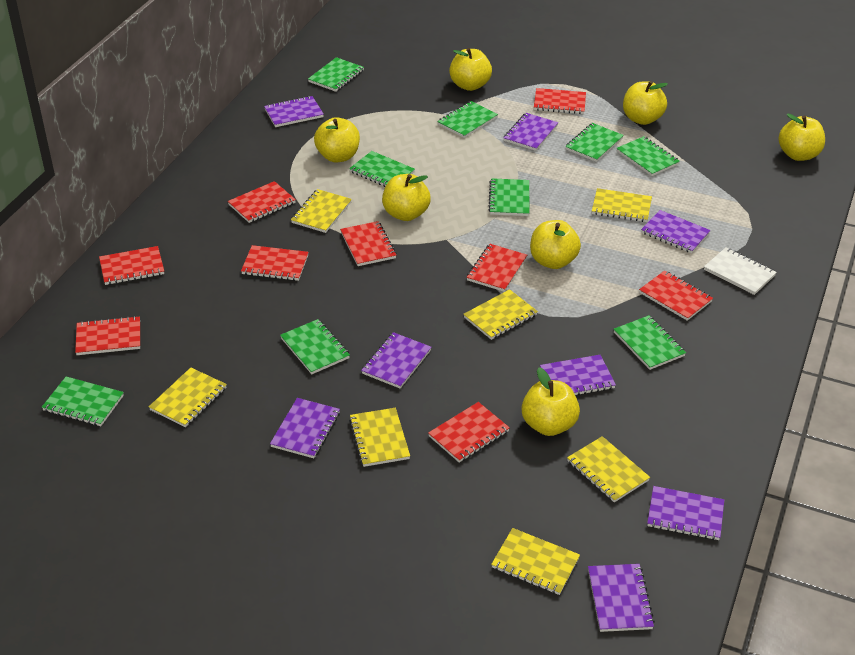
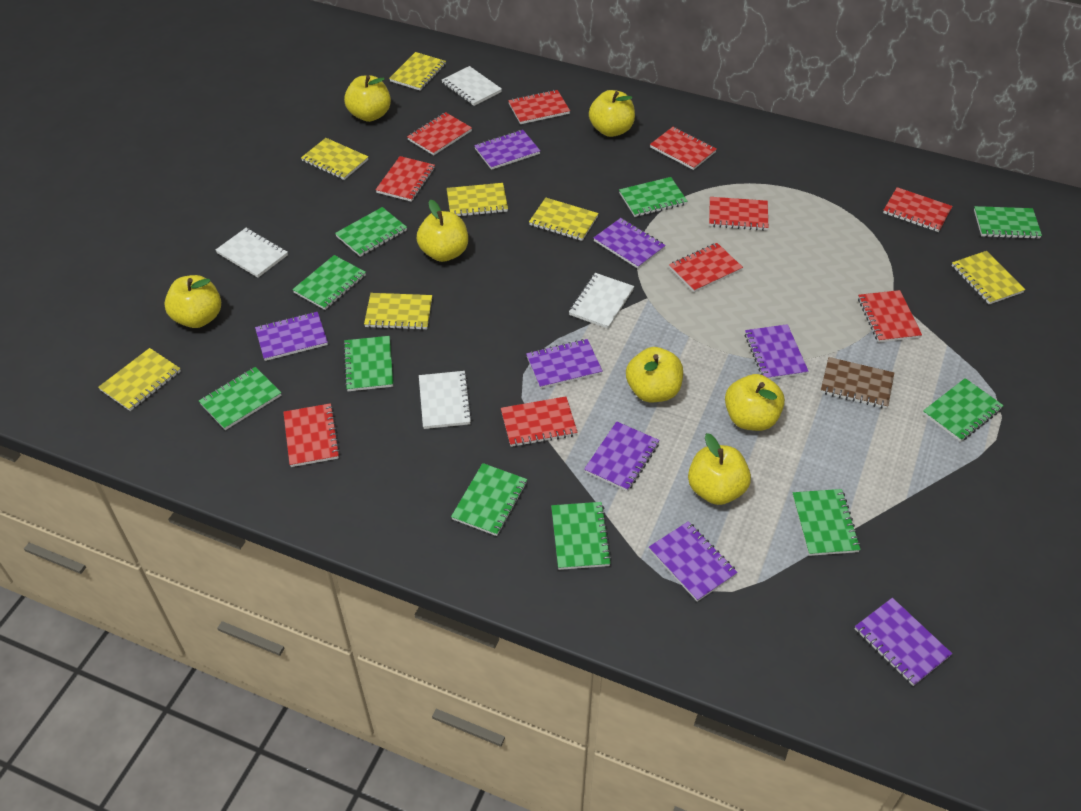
brown notebook: none = 0 -> [821,357,894,409] = 1
green notebook: [42,376,124,426] [280,319,350,374] [308,57,364,92] [349,151,415,187] [437,101,498,138] [488,178,529,216] [565,123,624,162] [614,315,686,370] [616,136,680,176] = 9 -> [199,367,281,430] [292,255,366,310] [335,207,407,257] [343,336,393,391] [451,463,527,536] [551,502,612,570] [619,177,687,217] [792,489,861,556] [923,378,1004,442] [974,206,1042,239] = 10
red notebook: [75,316,140,355] [99,246,164,285] [228,181,296,223] [241,245,309,281] [340,221,396,266] [428,402,510,463] [467,244,527,292] [534,88,586,114] [639,271,713,321] = 9 -> [283,403,340,467] [375,156,435,202] [407,112,472,155] [501,397,578,447] [508,90,570,124] [650,127,717,170] [669,243,743,292] [709,197,768,231] [858,290,922,342] [883,187,952,232] = 10
white notebook: [704,247,777,295] = 1 -> [216,228,288,278] [419,371,472,429] [442,66,502,106] [569,273,634,329] = 4

